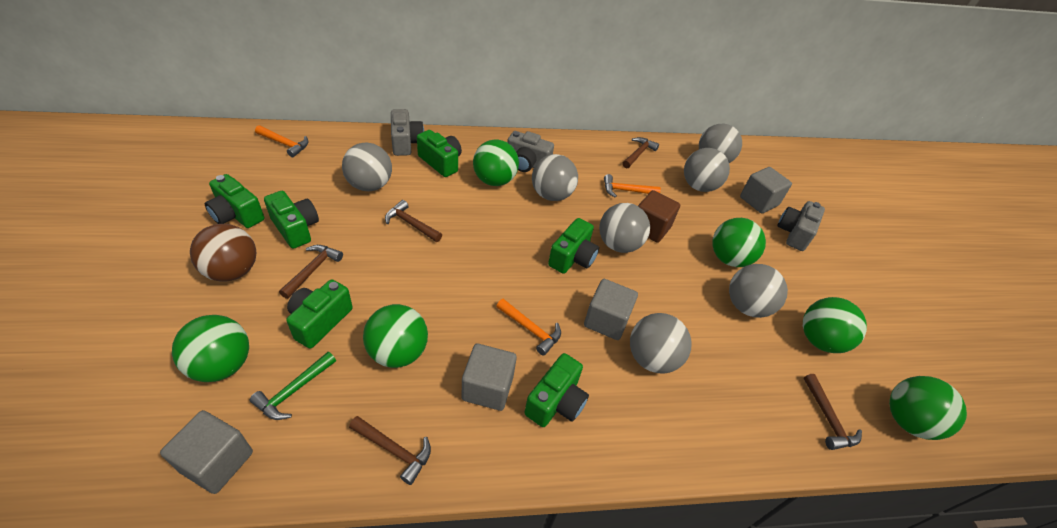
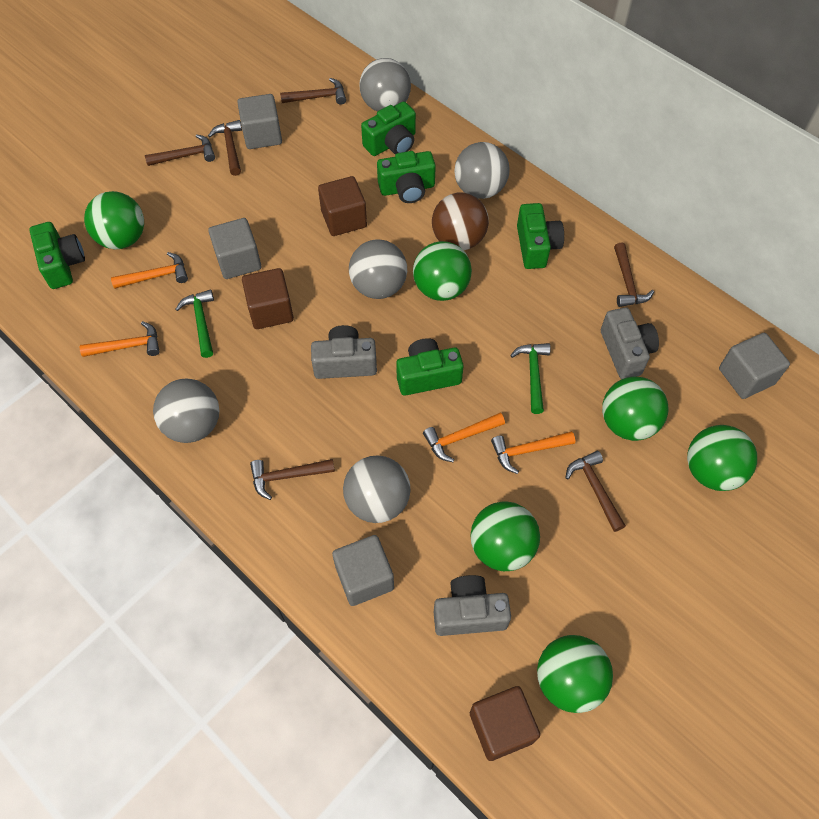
brown cube: [638,190,680,243] = 1 -> [242,268,294,329] [318,176,367,236] [470,686,540,761] = 3
brown hammer: [279,245,343,299] [349,416,431,485] [385,200,442,242] [622,137,659,169] [803,374,862,450] = 5 -> [145,134,215,166] [208,120,242,176] [250,459,335,500] [280,78,346,105] [565,451,626,532] [614,242,654,307] = 6
green camera: [205,174,264,228] [264,191,319,249] [286,279,353,349] [417,130,462,177] [524,353,589,427] [548,218,599,274] = 6 -> [29,222,85,289] [361,101,416,156] [377,151,436,203] [396,338,464,396] [517,203,564,269] = 5
green hammer: [250,352,336,420] = 1 -> [175,289,214,358] [510,343,551,414] = 2
grey ball: [342,142,392,191] [532,154,578,201] [599,203,650,253] [630,313,692,374] [684,148,730,192] [699,124,742,163] [729,264,788,318] = 7 -> [153,379,219,443] [343,456,411,523] [349,240,407,299] [360,58,411,112] [455,142,510,199] = 5
orange hammer: [255,125,308,157] [496,299,561,356] [604,174,661,198] = 3 -> [80,321,159,357] [111,252,188,289] [423,413,505,462] [491,431,575,474] = 4

